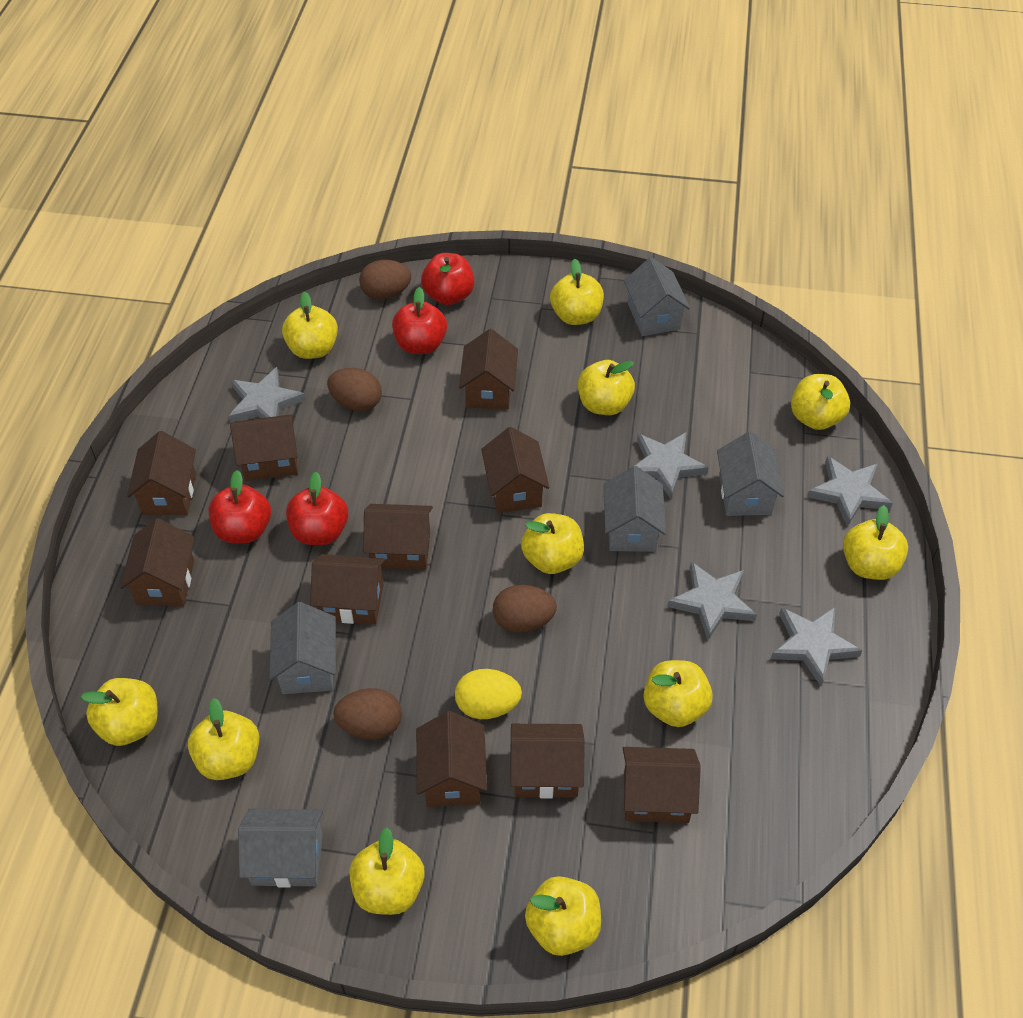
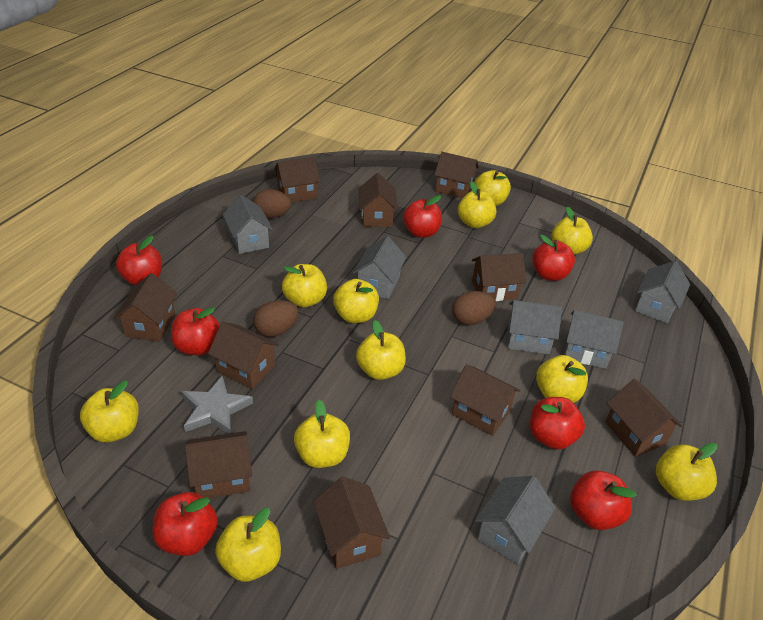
brown egg: [327,368,382,412] [333,688,402,740] [359,260,411,300] [493,585,557,633] = 4 -> [253,189,291,218] [254,300,298,337] [452,291,495,325] = 3
grey house: [238,809,323,887] [269,602,336,694] [603,466,666,552] [624,257,690,336] [717,431,784,516] = 5 -> [223,195,273,254] [353,236,407,299] [475,476,556,565] [508,300,562,354] [564,310,624,369] [635,261,690,324] = 6
grey star: [229,367,306,423] [634,432,709,499] [668,562,757,640] [771,606,863,686] [807,456,893,527] = 5 -> [181,375,253,434] = 1
red apple: [209,470,271,543] [286,472,348,545] [392,287,447,354] [421,253,474,305] = 4 -> [116,235,162,286] [153,492,218,556] [171,307,220,355] [403,195,442,238] [530,397,585,450] [532,235,575,281] [570,470,637,530] = 7
yellow egg: [455,669,522,719] = 1 -> none = 0

